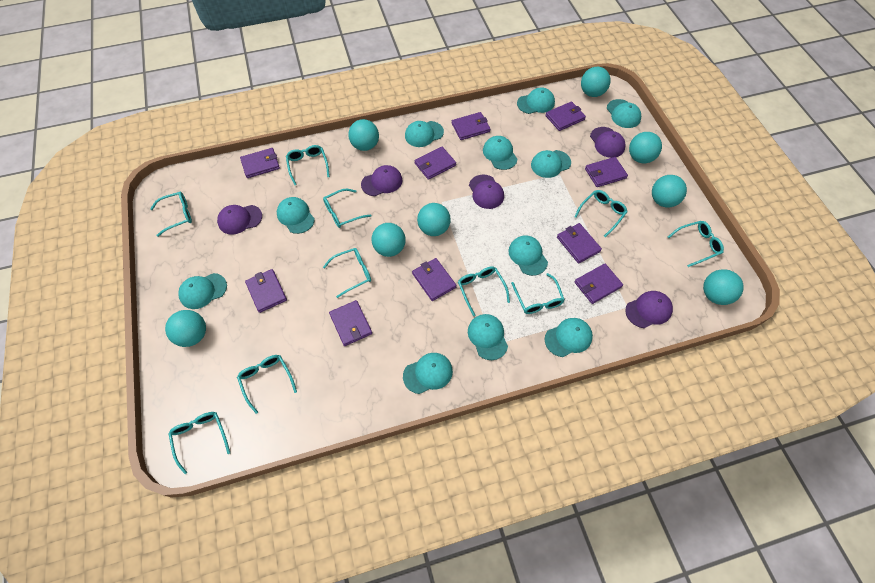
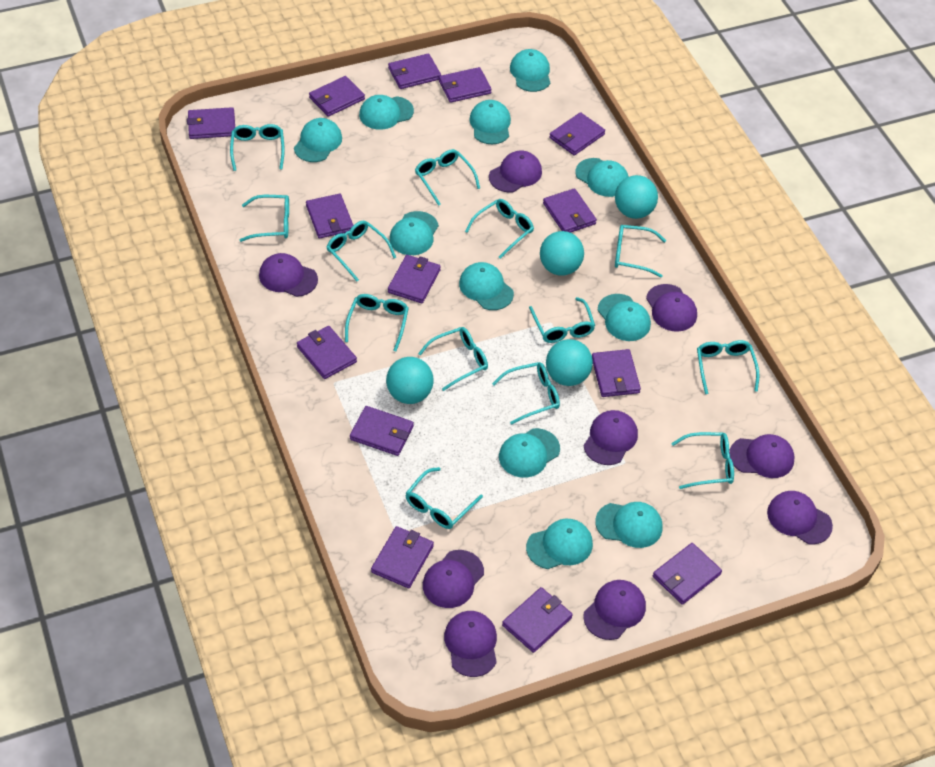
purple cap: [217,205,262,235] [361,165,402,196] [469,175,504,209] [590,127,626,158] [625,291,673,328] = 5 -> [259,253,318,297] [423,550,484,608] [444,611,497,677] [489,151,542,193] [583,580,646,640] [584,410,638,465] [646,284,697,332] [729,434,795,478] [767,491,833,544] = 9
purple wallet: [240,148,280,178] [245,269,287,313] [329,300,372,346] [412,258,457,301] [415,146,456,180] [452,112,490,140] [545,101,586,131] [557,223,602,264] [575,263,623,304] [585,157,628,187] = 10 -> [187,107,235,139] [297,326,357,379] [306,194,353,239] [309,76,365,117] [350,406,414,456] [371,526,434,588] [388,53,441,89] [388,255,441,303] [439,67,492,103] [502,587,573,653] [543,188,597,233] [549,112,605,156] [592,349,641,397] [653,543,722,605] = 14
turquoise ball: [165,310,206,347] [348,119,379,151] [372,223,406,257] [417,203,451,236] [581,67,611,97] [629,132,662,163] [652,175,687,207] [703,269,744,305] = 8 -> [386,357,433,404] [540,231,584,276] [546,339,593,386] [615,175,658,219] = 4
turquoise glasses: [150,192,192,237] [168,412,230,474] [237,355,297,414] [286,145,330,185] [323,189,372,228] [323,248,371,298] [458,266,510,316] [511,273,565,314] [574,190,628,237] [668,221,724,267] = 10 -> [230,124,285,171] [239,195,289,242] [326,221,396,282] [345,294,409,351] [405,467,483,529] [415,149,480,206] [418,327,488,391] [465,199,534,259] [492,362,560,425] [529,297,595,343] [615,225,666,277] [671,432,734,489] [697,340,760,394] = 13

